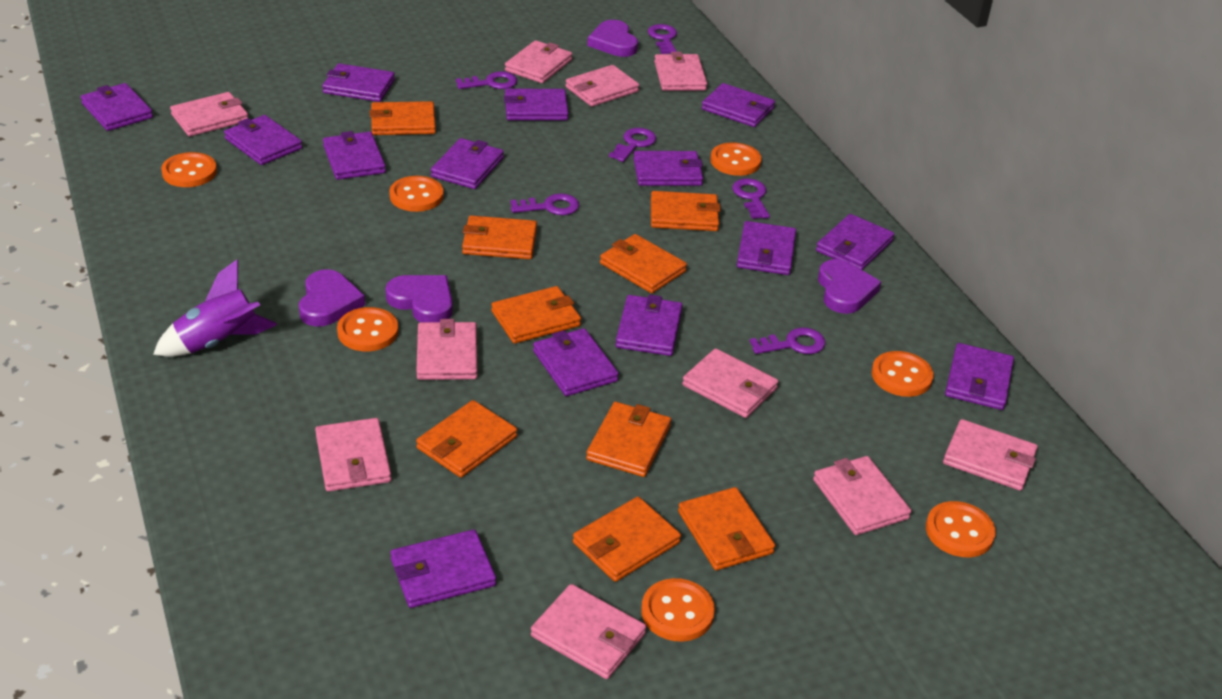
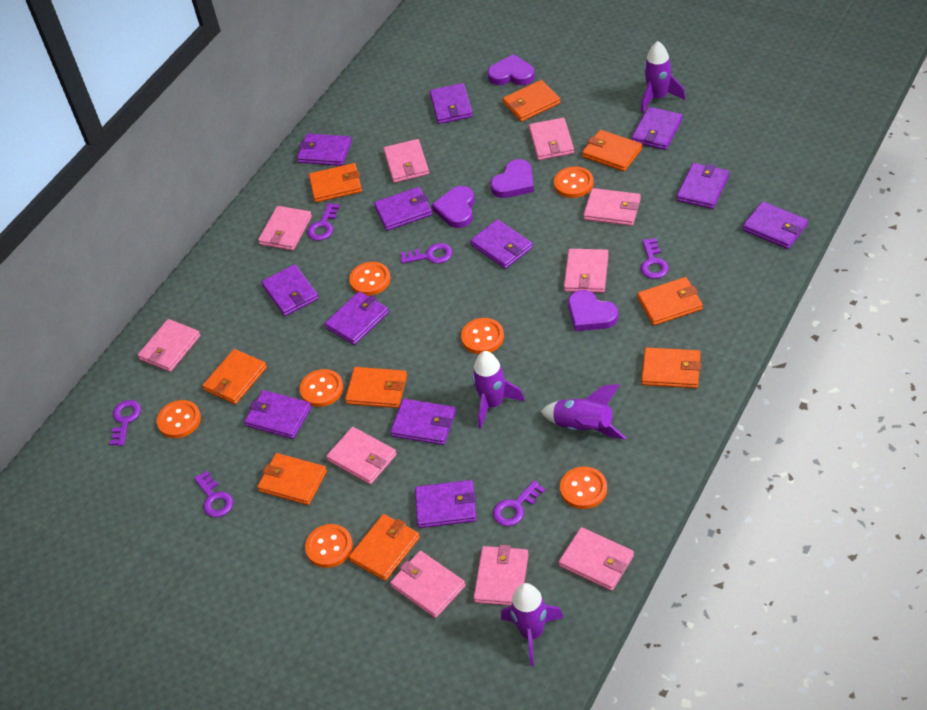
purple rocket: [153,260,277,357] = 1 -> [472,351,524,428] [501,583,564,666] [541,384,626,439] [641,41,685,113] = 4
purple wallet: [81,83,153,131] [224,115,302,165] [322,63,395,102] [323,131,386,180] [390,529,496,608] [431,138,504,189] [504,89,569,120] [533,328,619,396] [615,295,683,356] [634,151,703,186] [702,83,775,127] [737,221,796,275] [816,214,894,270] [945,343,1014,410] = 14 -> [244,390,312,439] [261,264,319,316] [297,134,352,166] [325,291,389,345] [374,187,432,231] [390,399,456,445] [415,480,476,528] [430,83,473,124] [470,219,533,269] [631,107,683,150] [676,163,729,209] [743,201,808,249] = 12

